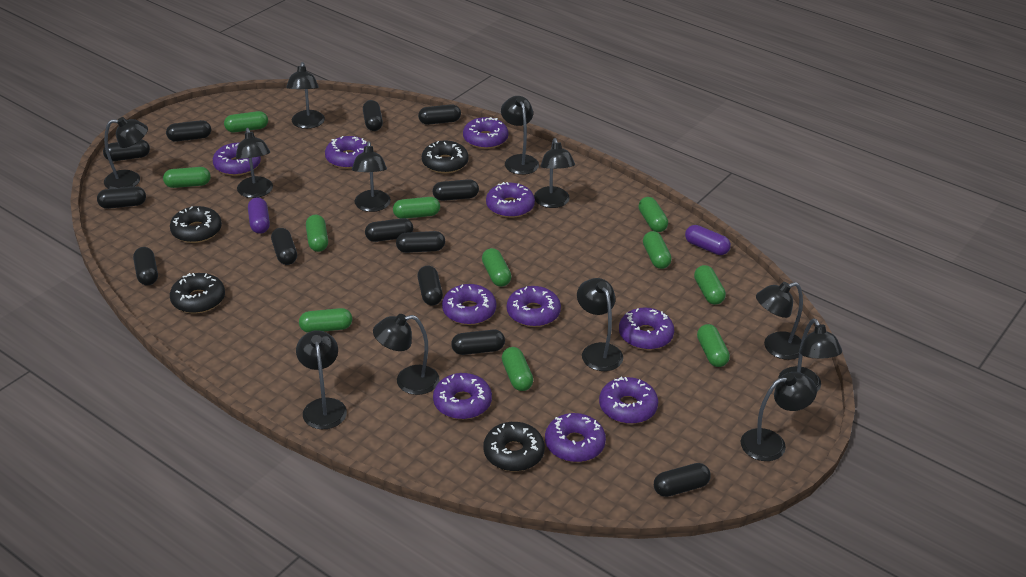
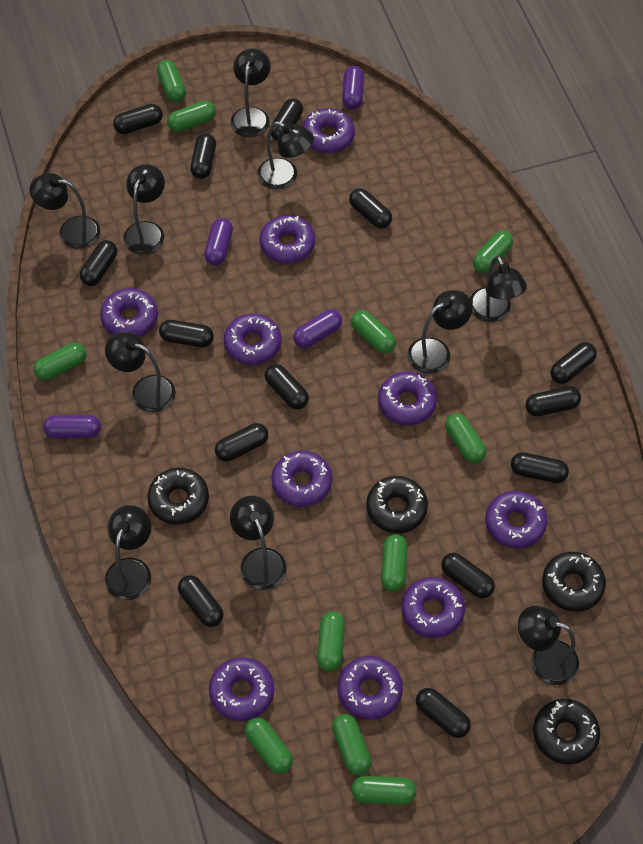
black capsule: [97,186,146,209] [103,139,150,161] [133,247,158,285] [166,120,211,142] [271,228,297,265] [363,100,383,131] [365,218,413,242] [396,231,445,253] [418,105,461,125] [418,266,443,305] [433,179,479,201] [451,330,505,355] [654,463,711,497] = 13 -> [80,240,117,286] [113,104,163,134] [159,320,214,347] [178,575,224,627] [190,133,216,179] [215,423,268,462] [265,364,309,409] [271,98,303,141] [349,188,392,228] [416,688,471,738] [441,553,495,598] [511,452,569,483] [525,386,581,416] [551,342,597,384] = 14
black lamp: [104,117,148,189] [236,128,273,198] [286,62,325,129] [296,330,347,429] [352,141,391,212] [373,314,439,395] [501,96,539,175] [534,138,575,208] [577,278,623,371] [741,372,817,461] [756,282,803,360] [779,319,842,392] = 12 -> [30,173,100,249] [105,332,175,412] [105,505,151,600] [123,164,165,255] [230,496,286,590] [231,48,271,137] [257,121,314,190] [408,290,472,374] [470,256,527,322] [518,605,579,685] = 10
purple capsule: [248,197,270,234] [685,225,731,255] = 2 -> [43,415,101,438] [204,218,233,265] [293,309,342,348] [342,66,364,110] = 4

